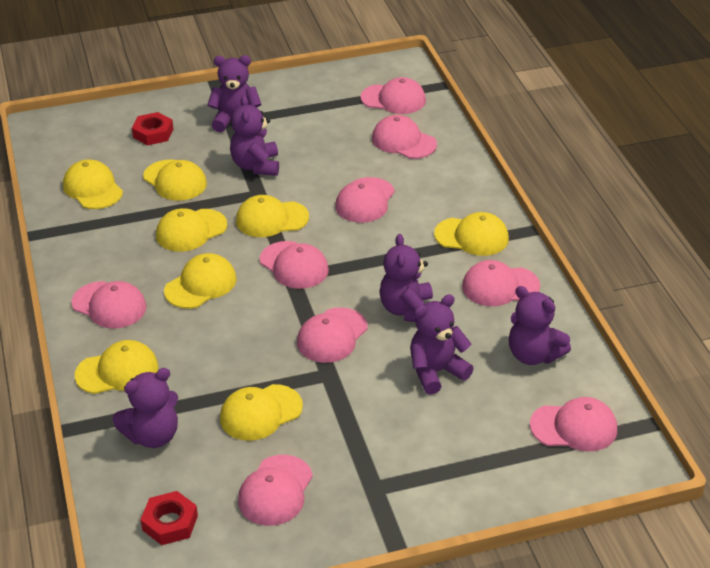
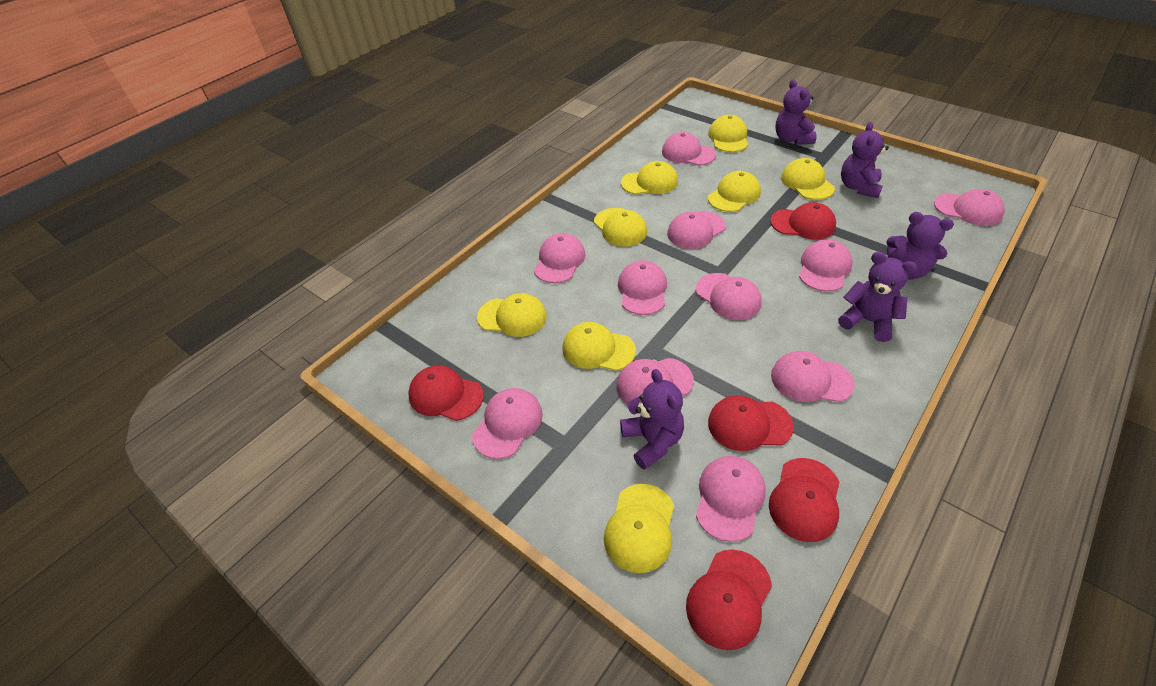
pink cap: [72,281,146,329] [238,455,313,526] [260,241,329,289] [297,307,368,363] [335,177,395,223] [360,77,426,114] [372,115,437,159] [462,260,540,306] [530,397,617,452] = 9 -> [472,388,543,459] [534,233,585,283] [617,358,694,405] [618,260,667,315] [662,132,716,166] [667,211,726,249] [696,273,762,320] [696,456,766,542] [771,351,855,402] [799,239,852,291] [934,189,1005,226] = 11
purple teddy bear: [112,368,178,448] [207,55,262,132] [230,96,279,176] [379,234,433,322] [410,294,474,395] [509,286,571,365] = 6 -> [620,369,684,470] [775,79,817,145] [838,252,917,342] [841,122,889,198] [886,212,954,280] = 5
red cap: none = 0 -> [408,366,484,421] [686,549,772,650] [708,395,794,451] [769,458,839,542] [770,202,836,240] = 5
red nut: [132,112,173,145] [141,491,198,545] = 2 -> none = 0

